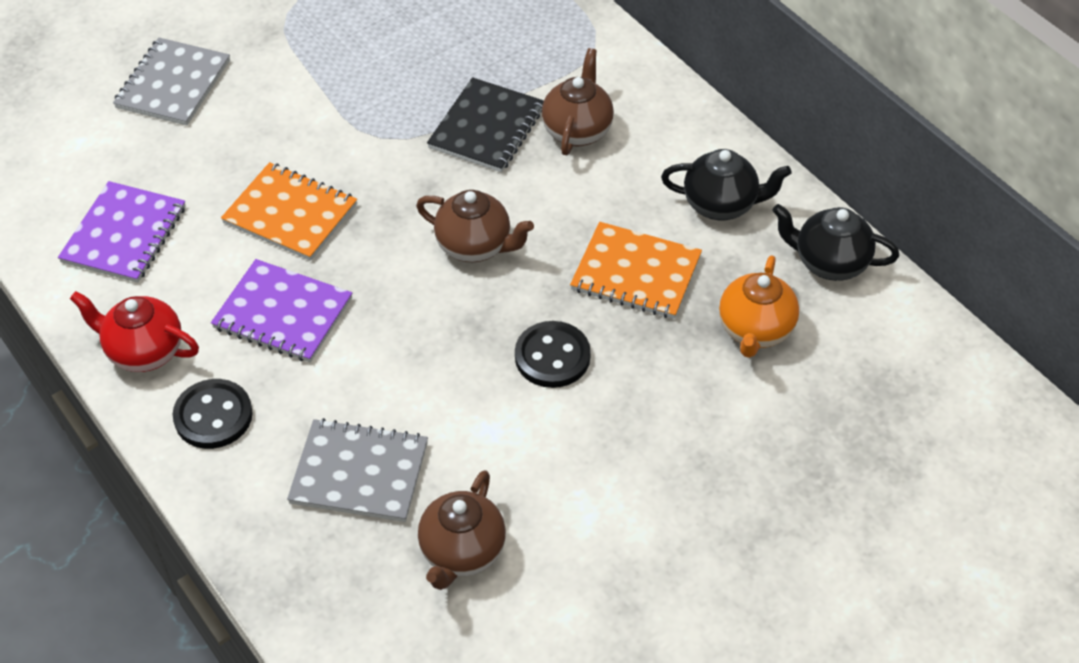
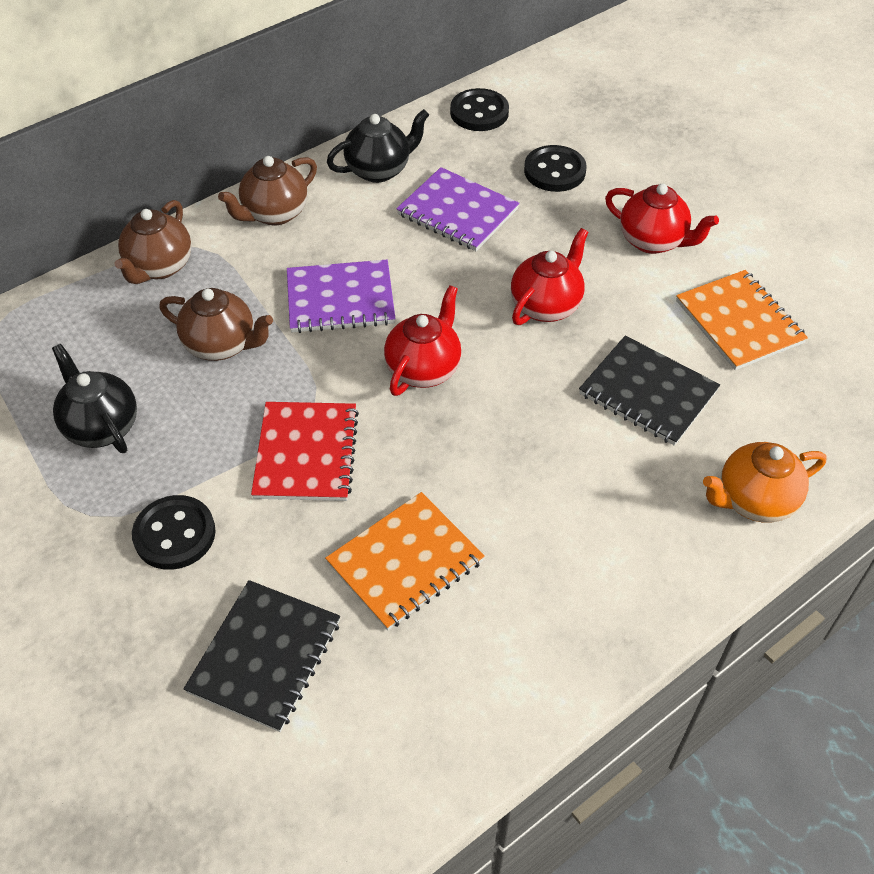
black button: [173,379,253,449] [515,321,591,388] = 2 -> [132,495,216,570] [450,88,509,131] [524,145,587,192] = 3
black notebook: [427,77,544,172] = 1 -> [183,580,340,732] [579,335,720,446] = 2
grey notebook: [113,38,230,125] [287,418,428,522] = 2 -> none = 0
red notebook: none = 0 -> [251,402,359,501] = 1
red teapot: [70,291,199,372] = 1 -> [384,285,461,396] [511,228,588,325] [605,183,719,254] = 3

